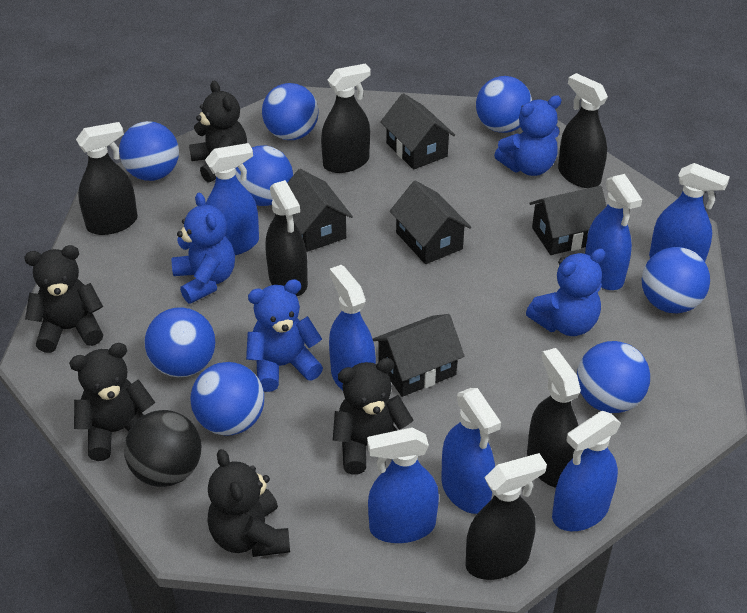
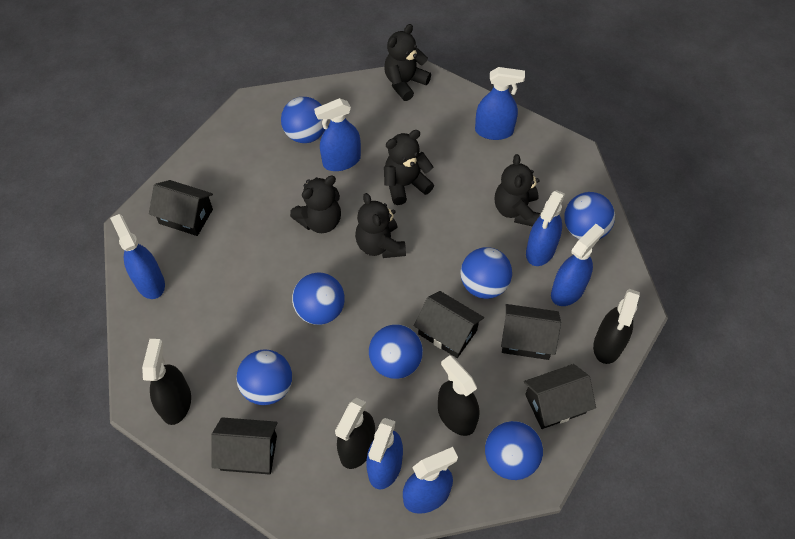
black ball: [124,410,201,487] = 1 -> none = 0
black spray bottle: [76,122,138,235] [266,180,308,296] [321,64,371,173] [465,453,547,580] [527,348,581,487] [558,73,608,188] = 6 -> [142,339,191,425] [335,398,375,469] [438,355,479,436] [593,289,640,364] = 4
blue ball: [119,121,179,181] [144,307,215,377] [190,362,264,436] [235,145,293,206] [262,83,319,140] [476,76,532,133] [577,341,650,413] [642,247,710,313] = 8 -> [236,350,292,405] [281,97,325,143] [292,272,345,325] [369,324,423,379] [461,247,512,299] [485,421,543,480] [564,192,615,239] = 7
blue teddy bear: [172,193,235,304] [246,279,323,392] [494,95,562,176] [526,249,606,336] = 4 -> none = 0

